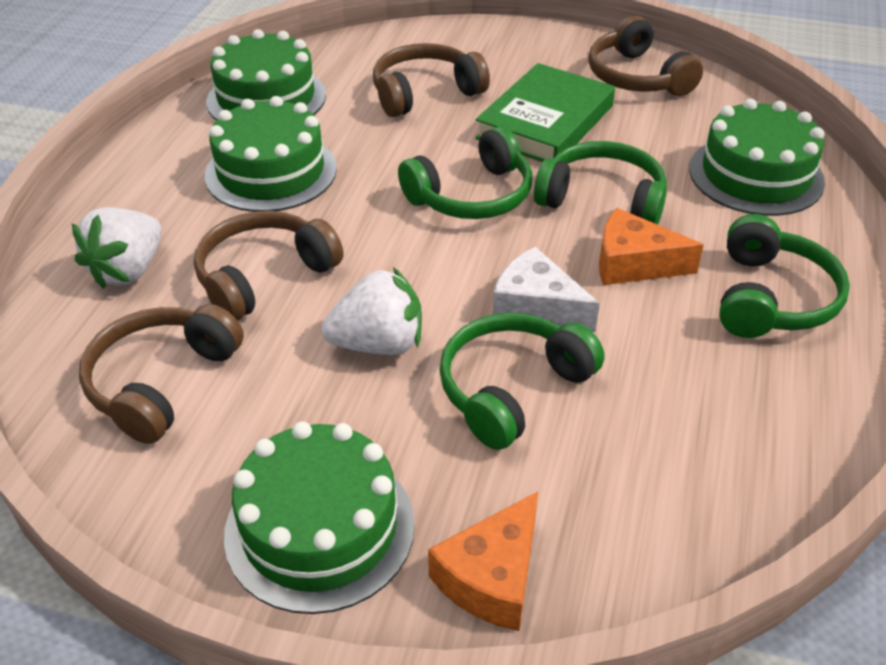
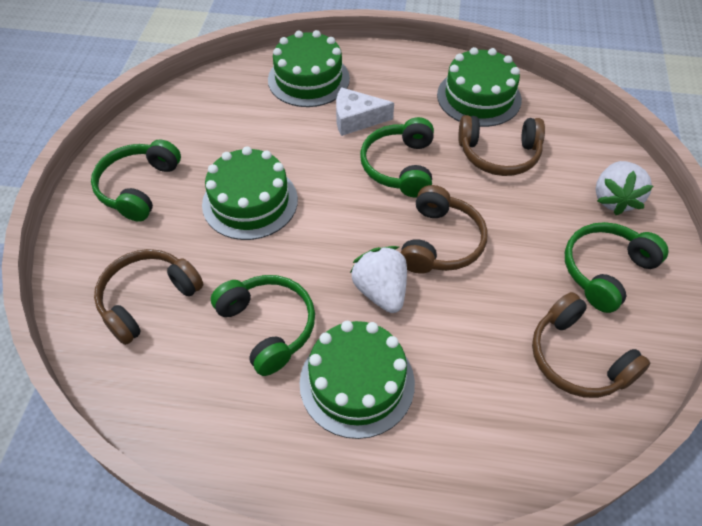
green book: [475,63,615,162] = 1 -> none = 0
orange cheese: [428,492,538,631] [599,208,704,285] = 2 -> none = 0

